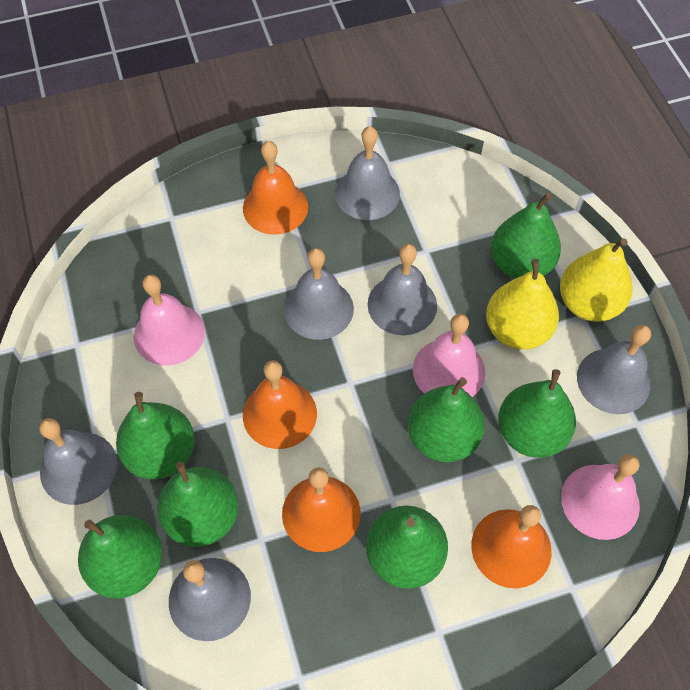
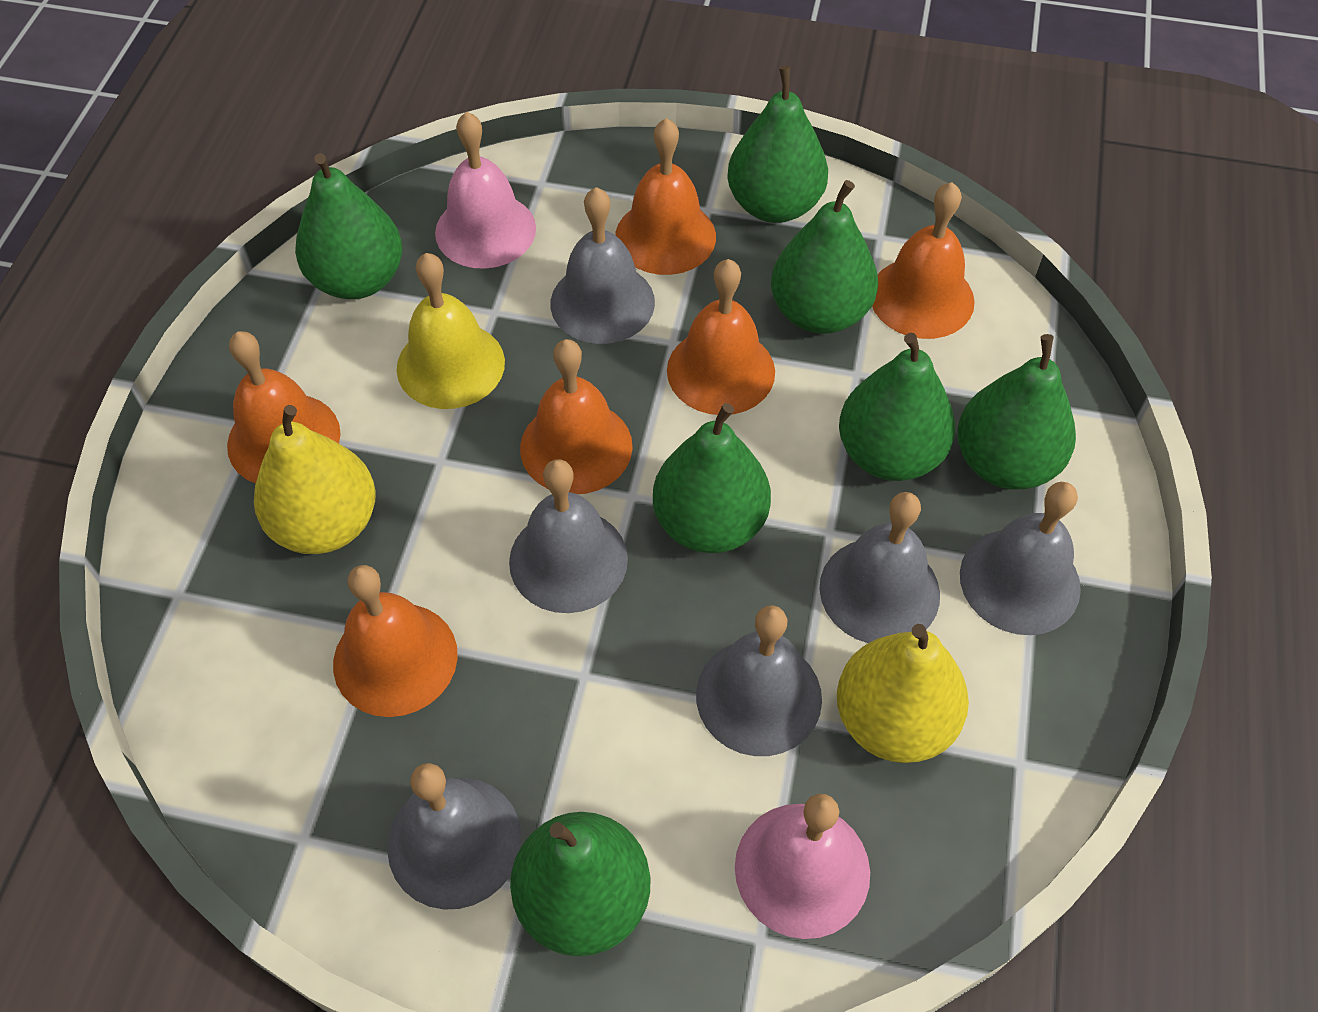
orange bell: [243,141,308,235] [243,360,317,449] [282,467,361,552] [471,505,552,588] = 4 -> [227,331,341,483] [333,565,458,717] [520,339,633,494] [615,118,716,275] [667,259,775,415] [872,182,975,339] = 6
pink bell: [134,274,205,365] [413,313,485,397] [561,454,640,540] = 3 -> [435,112,536,269] [735,794,870,939] = 2
yellow bell: none = 0 -> [397,253,505,409] = 1

